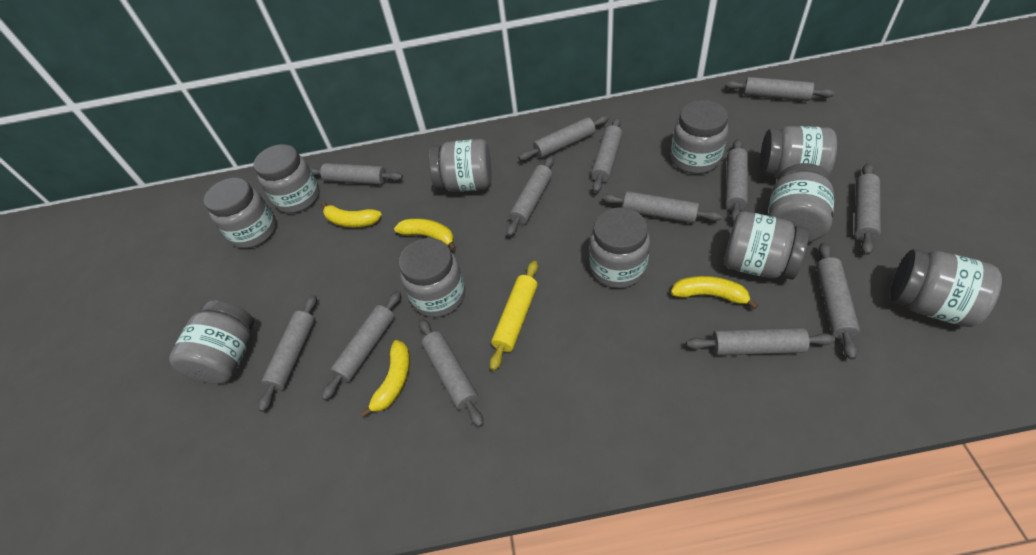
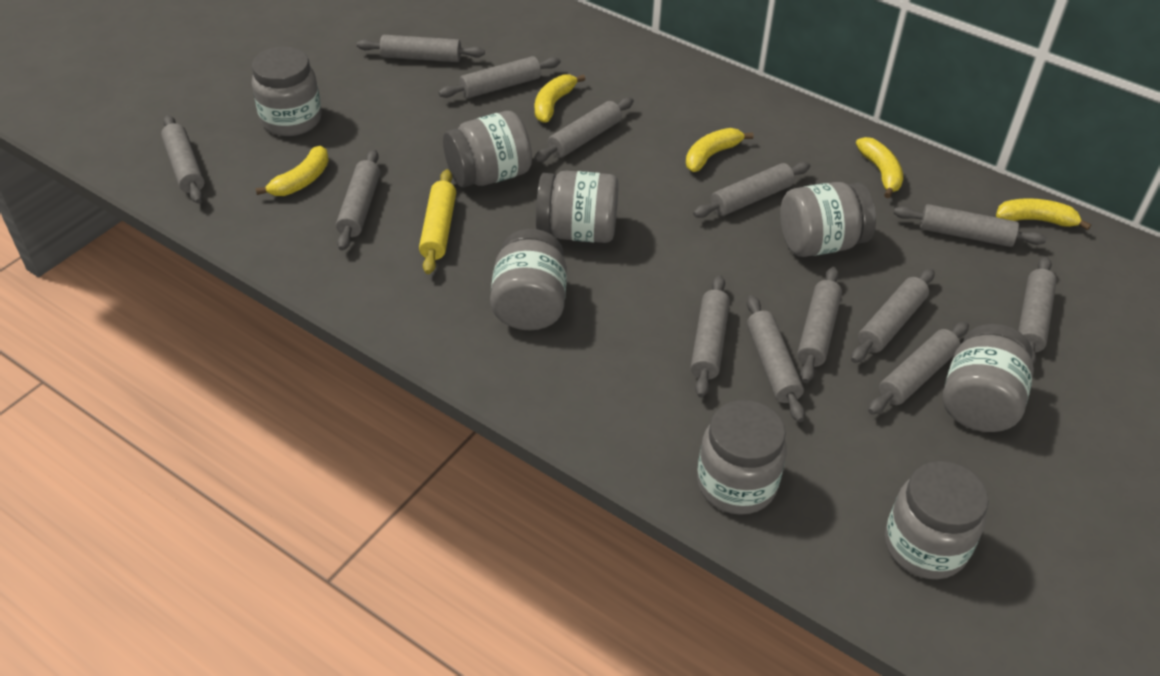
grey jar: [169,300,254,384] [204,178,277,248] [254,144,320,213] [399,238,466,317] [429,139,492,192] [589,207,650,288] [671,100,728,174] [724,211,809,280] [760,126,837,179] [768,163,834,242] [890,249,1002,327] = 11 -> [252,47,322,136] [443,111,532,188] [490,229,567,330] [536,171,619,243] [697,400,787,515] [780,182,876,257] [885,461,989,579] [943,324,1034,432] = 8
yellow banana: [321,202,382,227] [361,340,410,418] [394,218,456,251] [671,276,758,309] = 4 -> [255,146,329,196] [535,74,585,123] [686,128,754,172] [856,137,903,198] [996,198,1091,231] = 5

